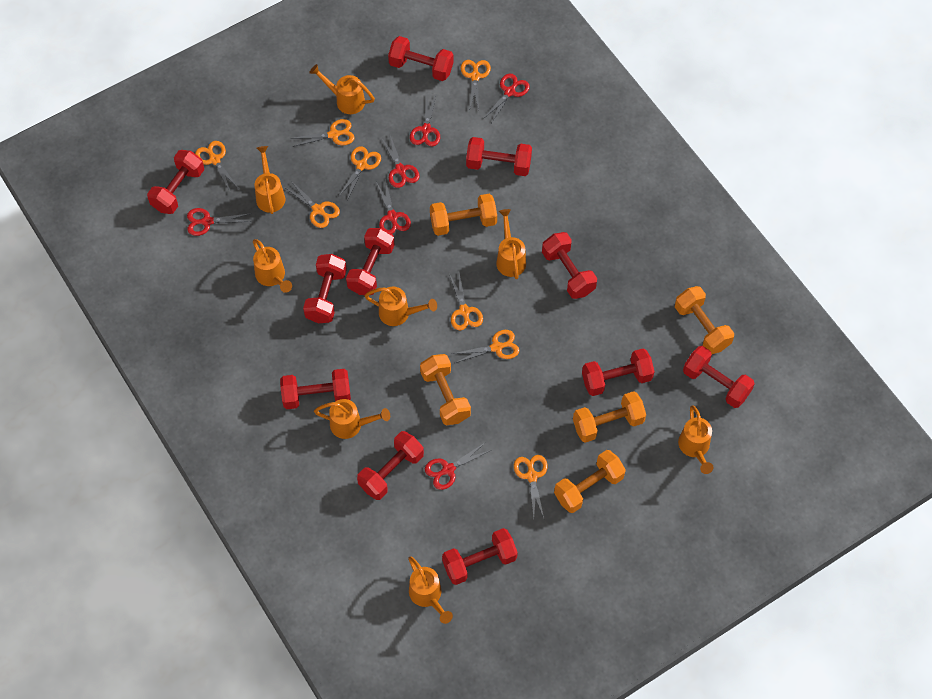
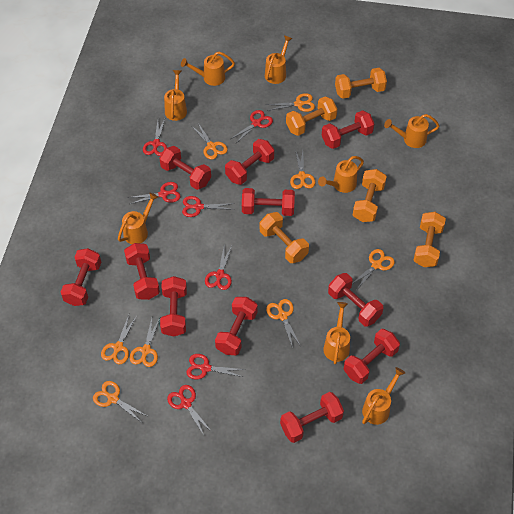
red scissors: [187,208,252,236] [376,179,411,234] [382,135,419,188] [410,96,440,147] [425,442,491,490] [483,74,530,122] = 6 -> [128,182,181,204] [143,119,167,156] [167,385,212,435] [182,196,235,217] [186,354,246,379] [205,246,232,290] [231,110,273,144] = 7

